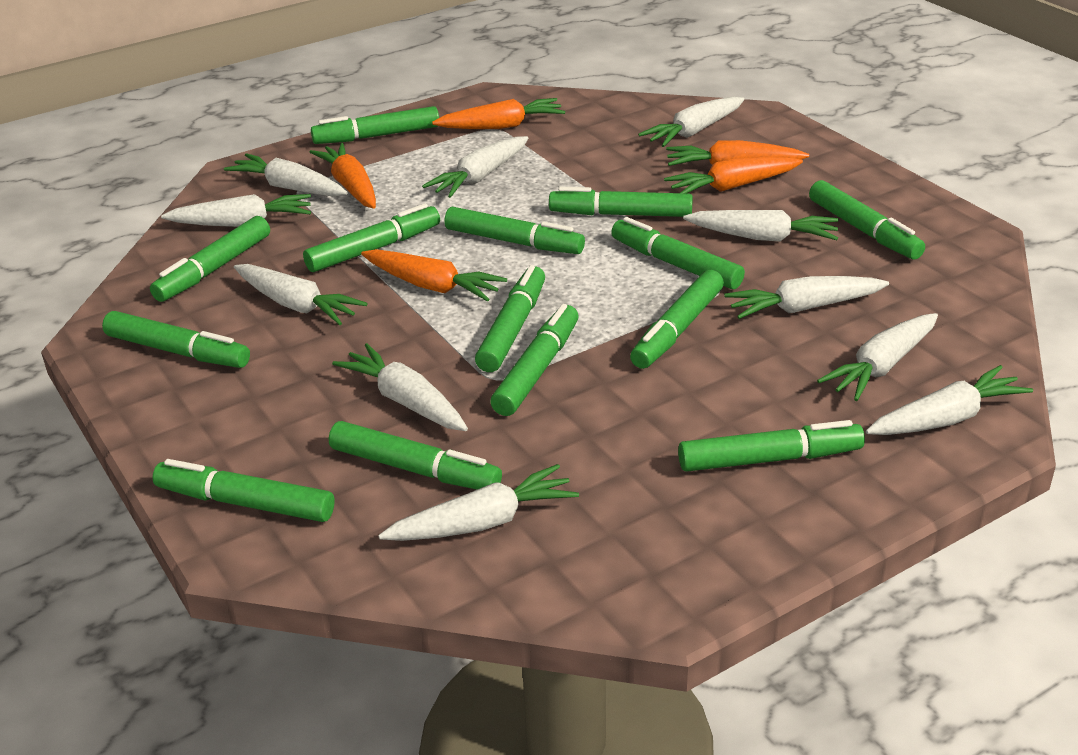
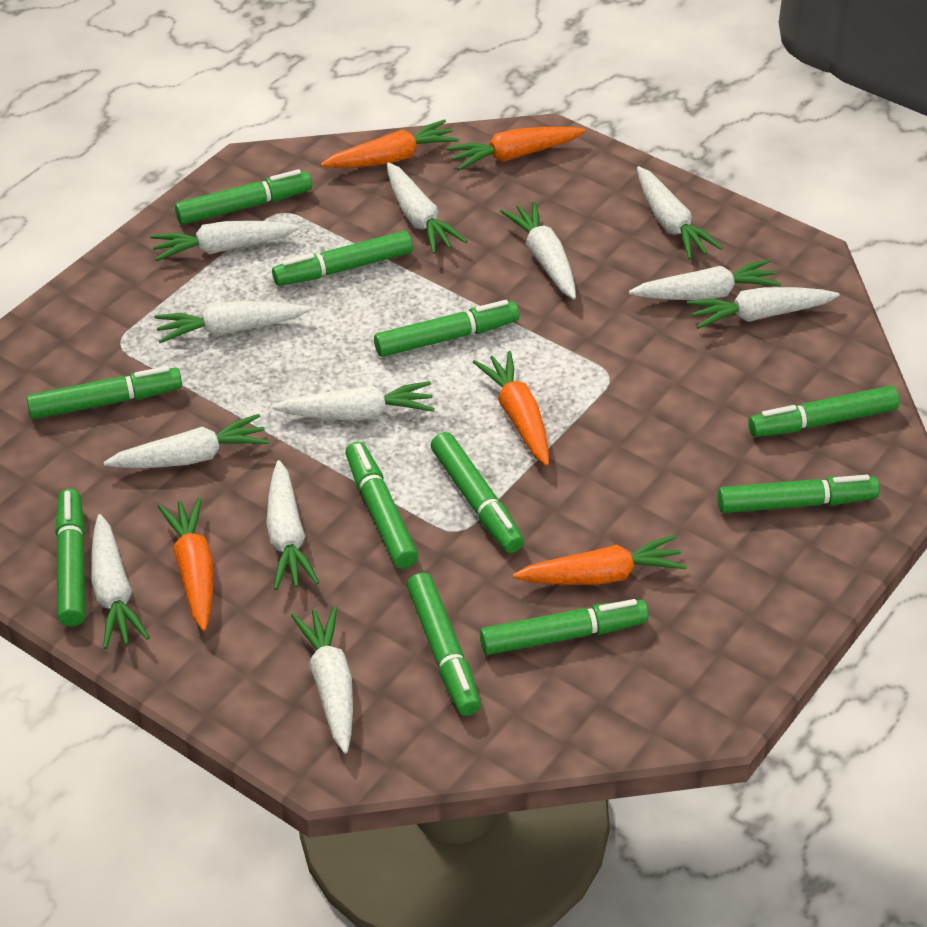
green marker: [102,311,250,368] [150,216,270,302] [152,459,335,522] [303,203,440,272] [311,106,439,144] [329,421,502,490] [444,207,585,254] [475,265,545,372] [490,304,579,416] [549,187,693,217] [611,217,745,289] [630,270,724,369] [678,420,865,472] [809,180,925,260] = 14 -> [26,366,182,419] [55,489,85,626] [175,169,312,224] [272,231,413,286] [345,442,418,569] [374,300,519,357] [407,573,481,716] [431,432,524,553] [480,599,649,655] [717,475,880,513] [748,386,900,437] = 11
white carrot: [161,194,311,227] [224,153,348,197] [234,264,368,325] [332,343,468,431] [378,464,579,541] [422,136,528,198] [638,97,745,147] [683,210,839,242] [724,276,889,319] [817,313,938,401] [866,365,1033,435] = 11 -> [91,514,150,649] [103,414,269,468] [150,221,300,261] [154,301,310,343] [266,460,319,590] [272,381,435,421] [291,606,353,754] [387,162,467,254] [500,201,576,299] [629,259,781,300] [637,166,723,260] [687,287,840,329] = 12

